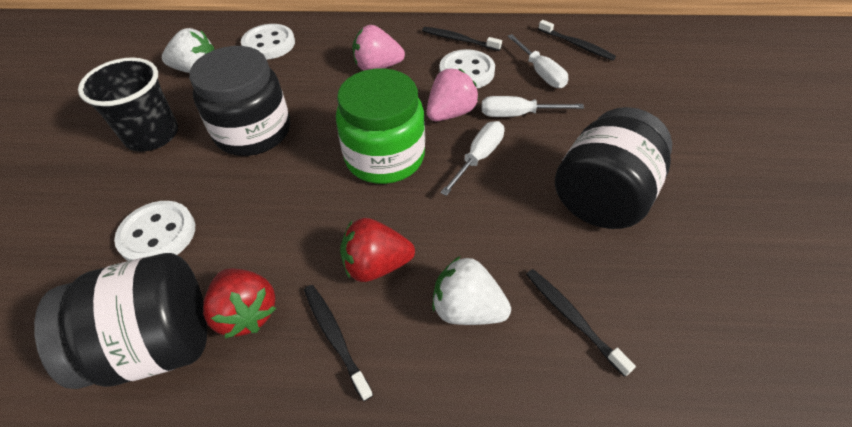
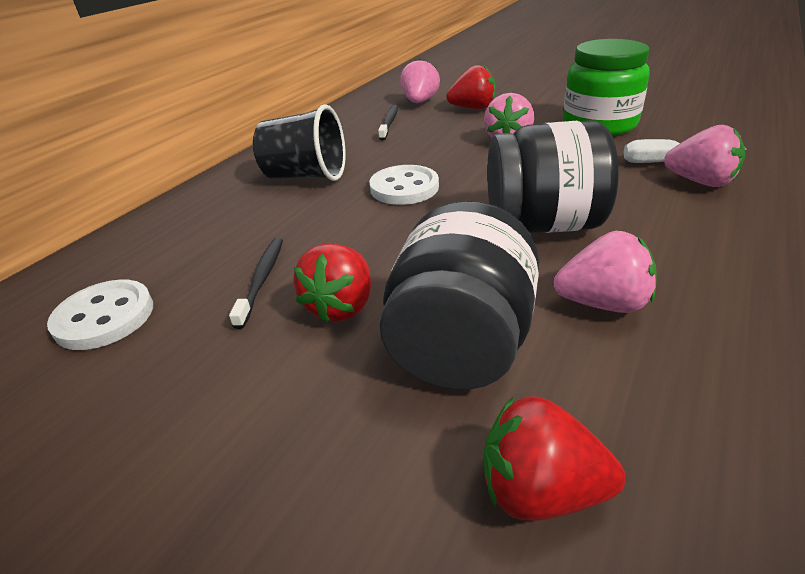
black jar: [34,253,207,389] [189,46,290,156] [555,107,672,229] = 3 -> [379,200,539,390] [487,120,619,233] = 2
black toothbrush: [304,285,373,401] [422,27,502,51] [526,269,636,377] [538,20,616,61] = 4 -> [229,238,283,329] [378,105,398,140] = 2
pink strawberry: [352,25,405,71] [427,69,479,121] = 2 -> [400,59,440,103] [484,93,534,138] [554,231,656,313] [664,125,745,187] = 4
red strawberry: [203,268,276,338] [340,218,415,282] = 2 -> [293,244,371,323] [446,65,495,109] [483,396,626,521] = 3
white button: [114,201,195,261] [241,24,295,59] [439,49,495,88] = 3 -> [47,280,153,350] [369,165,439,205] = 2
white screwdriver: [440,121,504,196] [482,96,584,117] [507,34,568,88] = 3 -> [623,139,747,163] = 1
white strawberry: [162,28,214,73] [432,256,511,325] = 2 -> none = 0

